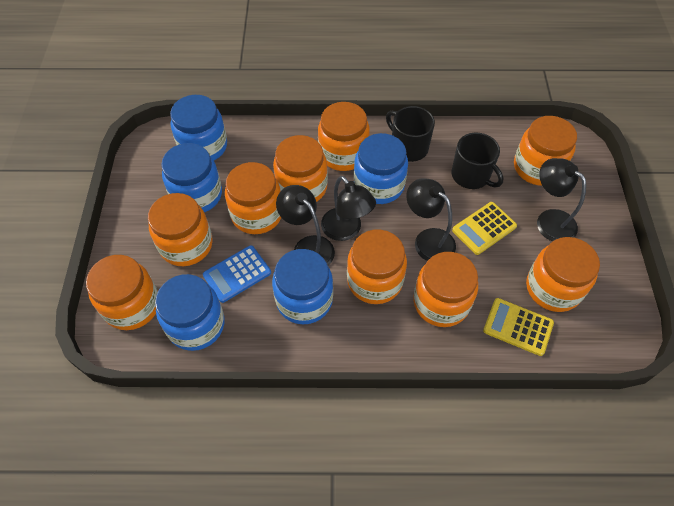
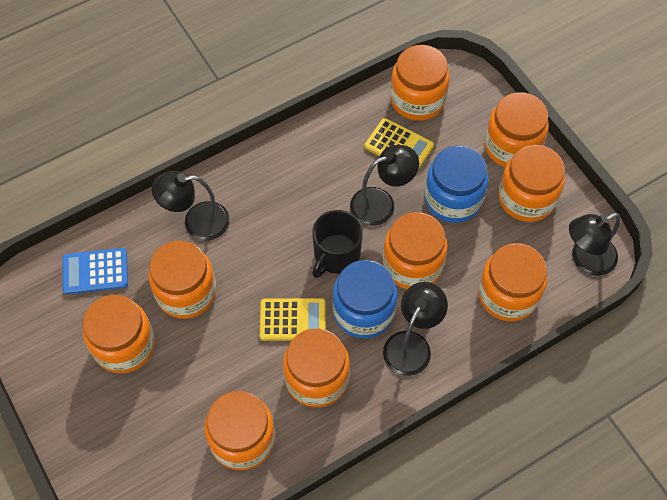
black mug: [386,106,435,162] [451,133,504,189] = 2 -> [312,210,363,278] = 1
blue jar: [155,274,225,351] [161,143,222,212] [170,95,227,160] [272,249,333,324] [354,133,408,204] = 5 -> [333,260,397,338] [425,146,488,223] = 2

